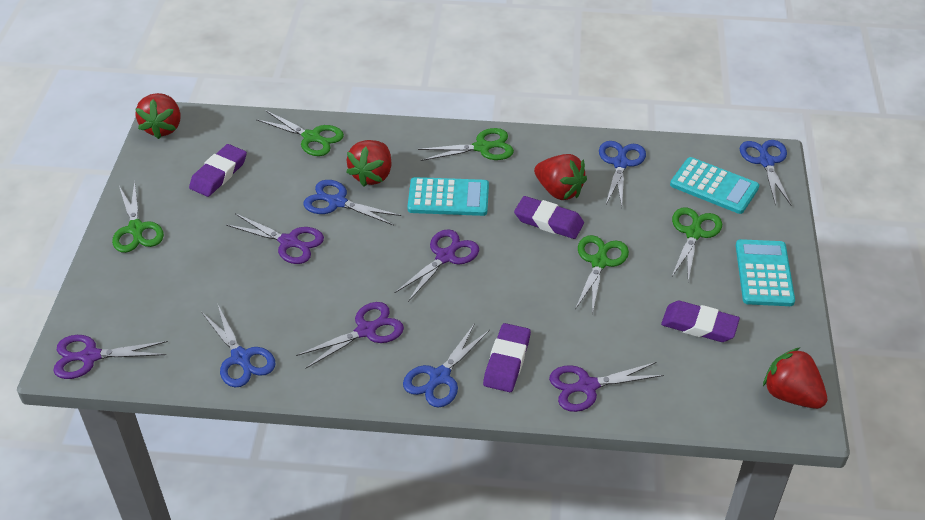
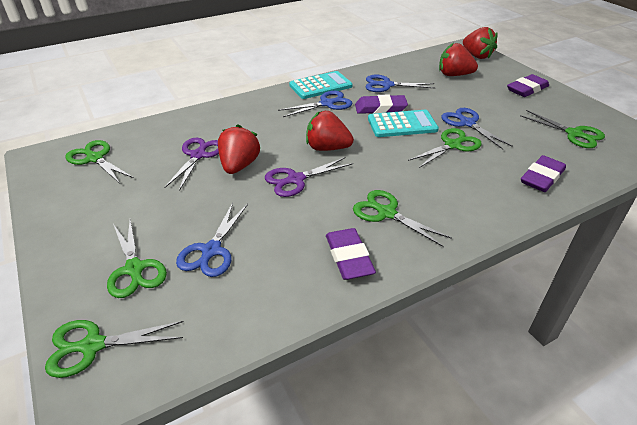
blue scissors: [202,305,276,388] [303,180,401,226] [403,323,490,407] [599,141,646,207] [740,140,791,206] = 5 -> [176,203,248,277] [278,91,352,117] [366,75,436,92] [441,108,513,149] = 4
green scissors: [112,181,164,253] [256,110,344,156] [418,128,514,161] [575,235,629,314] [671,207,722,281] = 5 -> [45,320,184,378] [65,140,134,184] [107,220,167,298] [353,190,452,247] [408,128,482,168] [520,110,605,148] = 6
purple scissors: [53,335,168,379] [226,213,324,264] [296,302,404,369] [394,229,479,302] [549,362,664,412] = 5 -> [164,138,219,191] [265,157,353,197] = 2
turquoise calculator: [407,177,489,216] [670,157,759,214] [736,239,795,306] = 3 -> [289,71,353,99] [368,110,439,137] = 2

